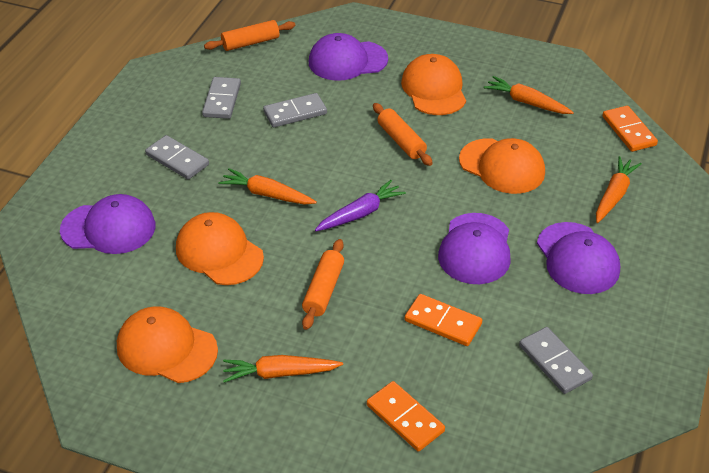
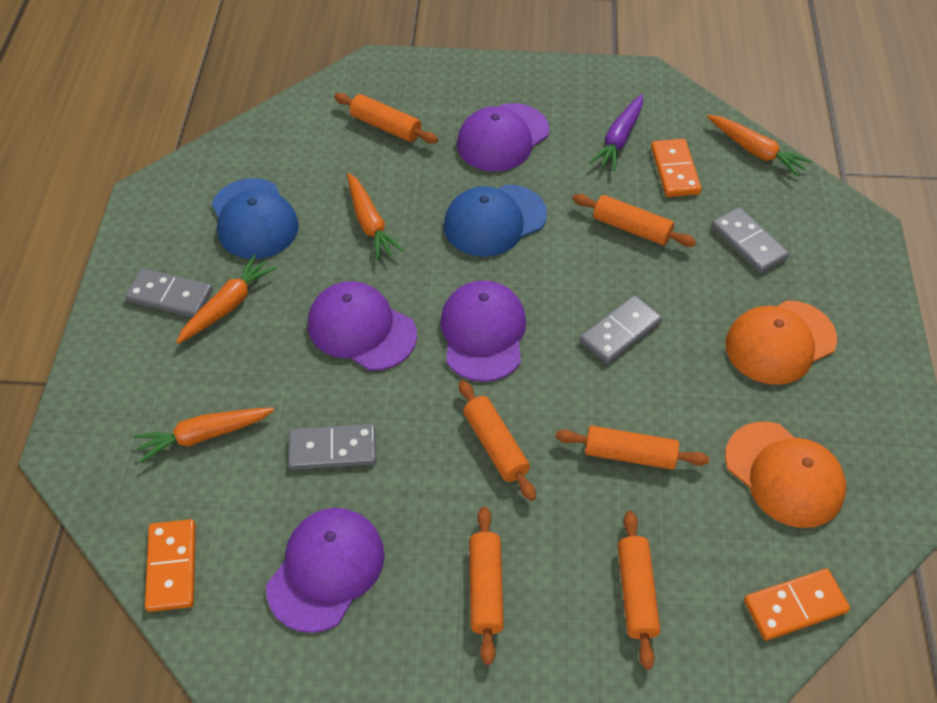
blue cap: none = 0 -> [212,178,299,259] [444,184,547,257] = 2
orange cap: [117,306,218,383] [176,212,264,285] [401,54,466,115] [459,138,545,194] = 4 -> [725,422,846,528] [726,300,837,385] = 2
orange rolling pin: [204,20,295,51] [302,239,344,330] [373,103,433,166] = 3 -> [334,93,438,144] [459,380,536,501] [469,507,504,665] [555,426,709,470] [573,194,696,247] [618,511,660,670] = 6

